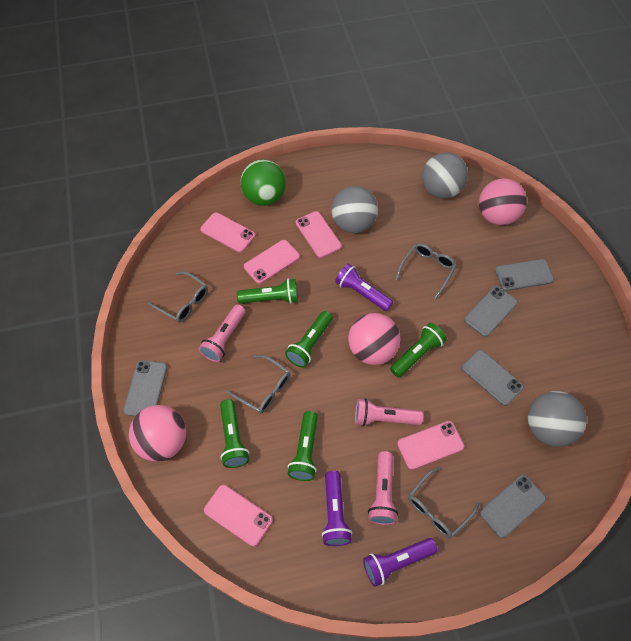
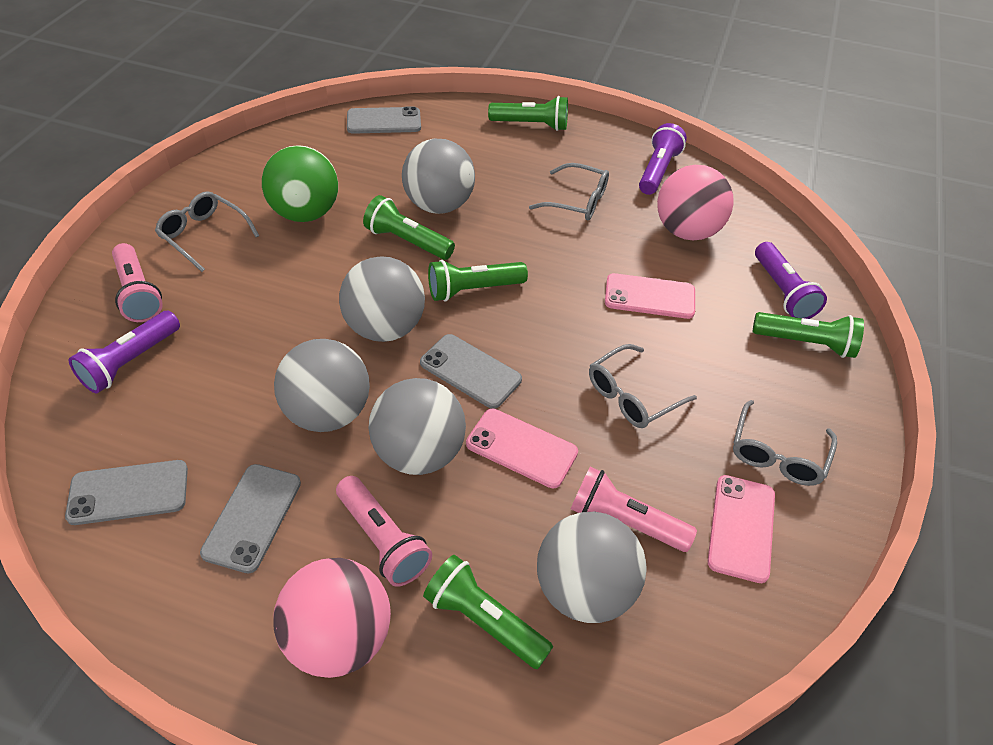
grey ball: [331,186,378,233] [422,152,468,199] [528,391,587,447] = 3 -> [274,339,370,432] [339,256,425,342] [369,378,466,475] [402,139,475,214] [537,512,647,623] = 5
grey phone: [123,360,167,416] [462,350,524,406] [464,286,518,337] [480,475,546,538] [495,259,554,291] = 5 -> [65,460,188,525] [200,464,301,573] [347,106,421,134] [420,334,522,409] = 4
pink ball: [129,405,186,462] [348,313,400,365] [479,178,527,225] = 3 -> [273,558,391,678] [657,165,734,240] = 2
pink phone: [200,212,255,253] [204,485,273,546] [244,240,300,284] [296,211,342,258] [397,421,464,470] = 5 -> [466,409,578,488] [605,273,695,319] [708,475,775,583] = 3

